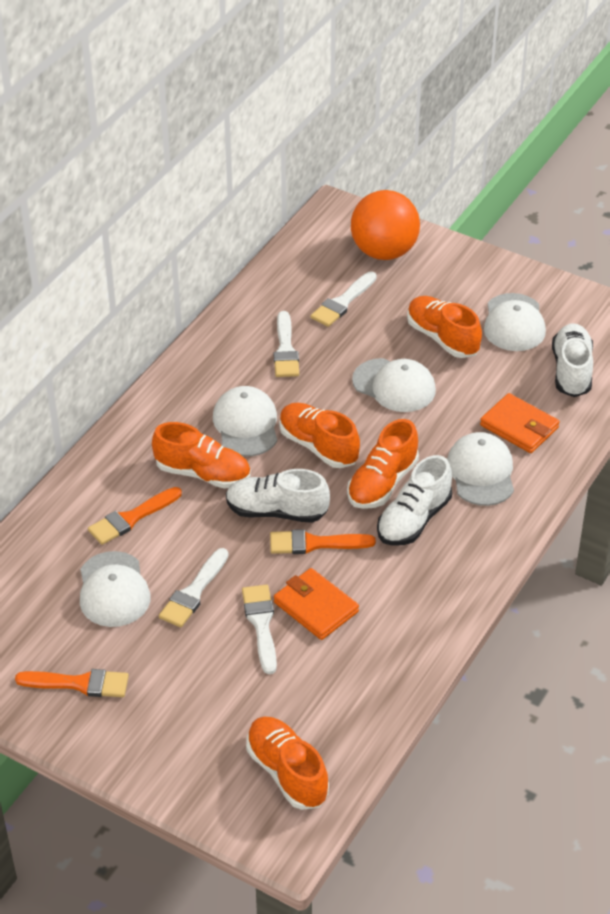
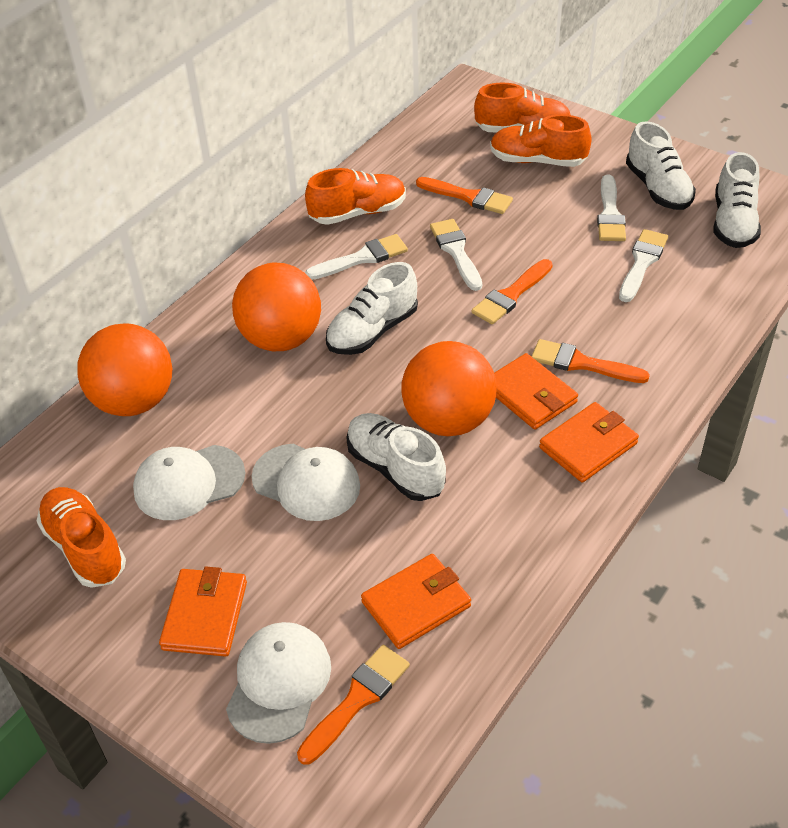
orange ball: [351,190,420,260] = 1 -> [77,324,172,416] [232,262,321,351] [402,341,497,436] = 3
orange brush: [15,669,129,697] [88,487,182,545] [270,529,376,554] = 3 -> [297,645,410,765] [416,177,513,214] [471,259,553,324] [531,339,650,383] = 4
orange shoe: [152,422,251,489] [246,717,329,810] [279,403,360,468] [347,419,419,509] [407,296,482,358] = 5 -> [37,487,126,588] [305,168,406,225] [474,83,571,132] [490,114,592,167] = 4
orange wallet: [274,568,359,640] [480,393,559,453] = 2 -> [159,567,247,657] [361,554,471,649] [494,353,578,430] [539,402,639,482] = 4
white cap: [80,551,151,627] [213,386,277,456] [352,358,436,412] [447,432,514,506] [484,293,546,351] = 5 -> [133,445,245,520] [226,622,331,744] [252,444,360,521] = 3
white shoe: [226,469,330,523] [377,455,452,546] [552,323,593,397] = 3 -> [326,262,418,355] [346,413,446,501] [626,121,696,210] [714,152,761,248] = 4

